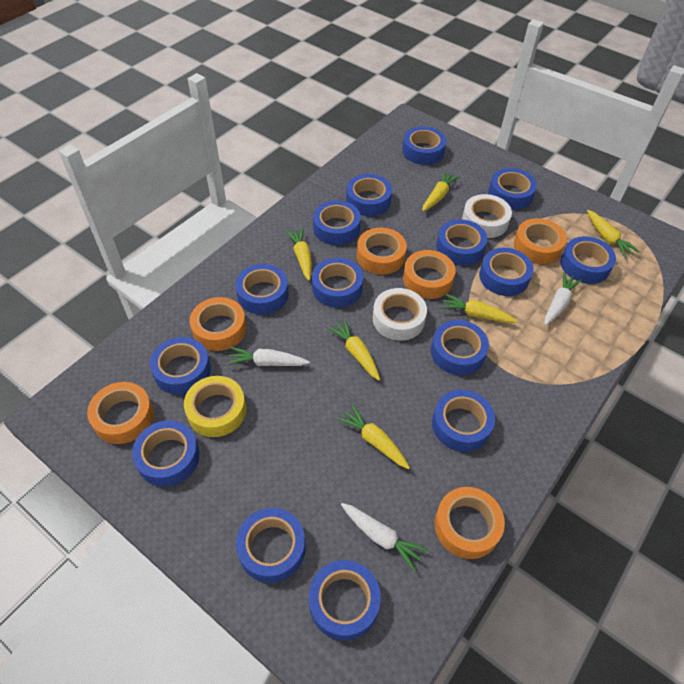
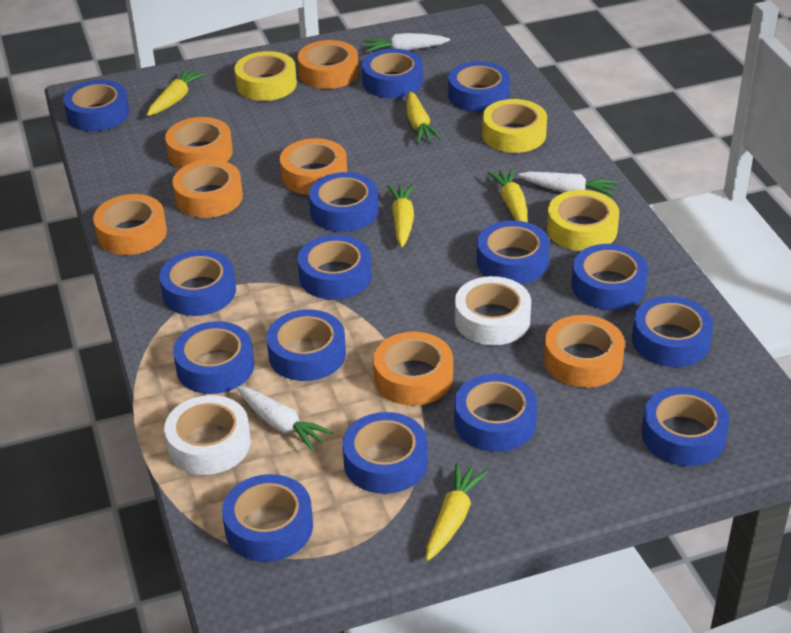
orange tape: [87,382,154,444] [190,297,246,351] [357,227,407,275] [403,250,456,299] [435,487,505,559] [514,218,567,264] = 6 -> [93,194,167,255] [165,117,233,169] [173,160,243,218] [280,138,347,195] [298,40,359,89] [373,332,453,406] [544,315,625,388] = 7
yellow carrot: [286,227,312,281] [327,319,380,380] [337,405,410,469] [422,171,460,211] [440,293,518,323] [587,210,640,258] = 6 -> [147,68,206,116] [387,184,414,247] [406,91,442,143] [426,463,488,561] [487,168,527,222] = 5
yellow tape: [184,376,246,437] = 1 -> [235,51,297,101] [482,99,547,153] [547,190,619,251] = 3

